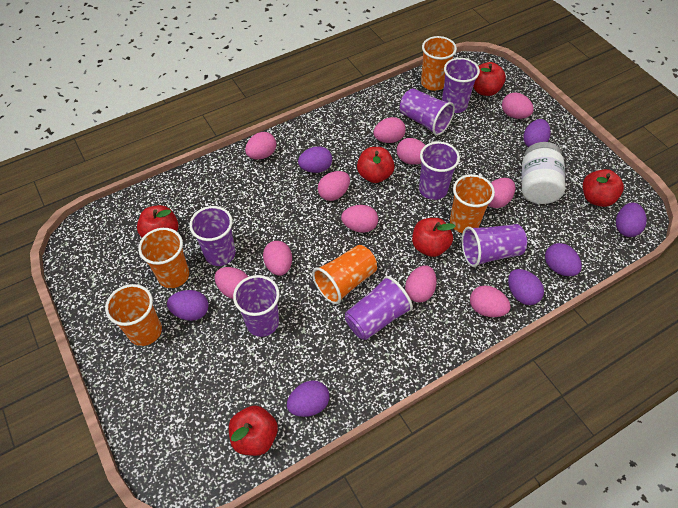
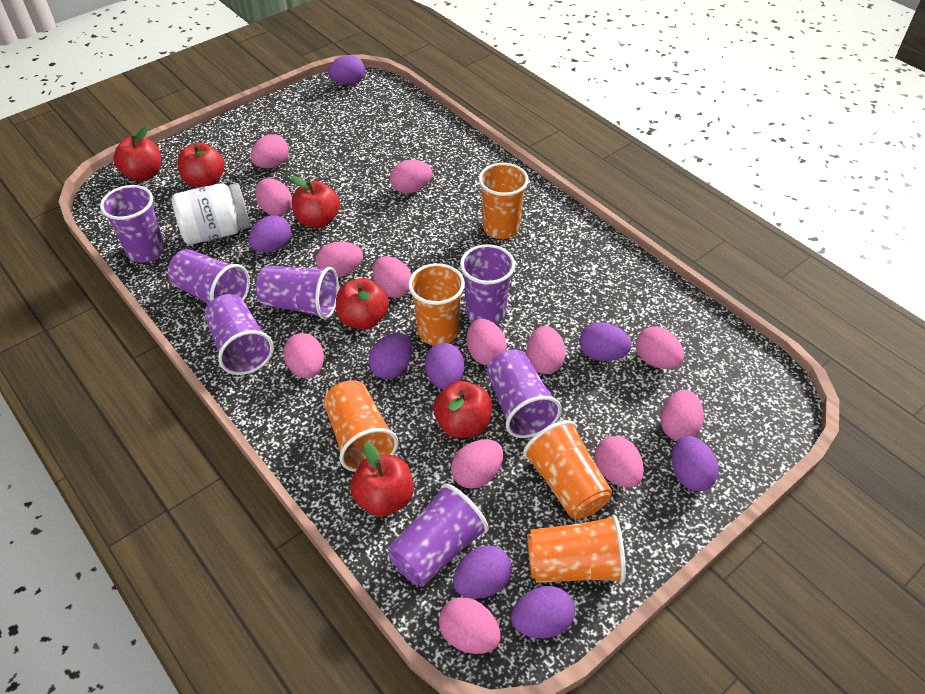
pink egg: [215,267,248,299] [245,132,276,160] [263,241,292,276] [318,171,350,201] [341,205,378,233] [373,117,406,143] [397,138,425,165] [405,265,437,303] [470,285,511,317] [488,178,515,208] [502,92,534,119] = 11 -> [251,134,288,168] [256,178,292,216] [283,333,324,378] [316,241,363,278] [373,256,412,298] [390,160,433,193] [439,597,501,654] [451,439,503,489] [467,318,507,366] [526,326,566,374] [595,436,644,488] [636,327,684,369] [660,390,704,441] = 13
purple egg: [167,290,208,321] [287,380,329,417] [298,146,332,173] [508,269,544,305] [523,119,551,147] [545,243,582,276] [616,203,647,237] = 7 -> [249,215,291,252] [328,55,365,85] [368,333,412,379] [425,343,464,390] [453,546,512,599] [511,586,575,639] [579,322,631,361] [672,436,719,491] = 8

